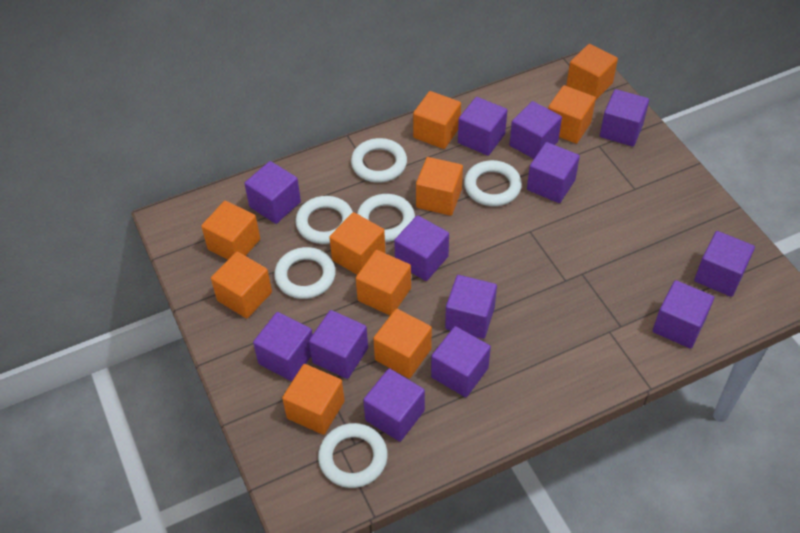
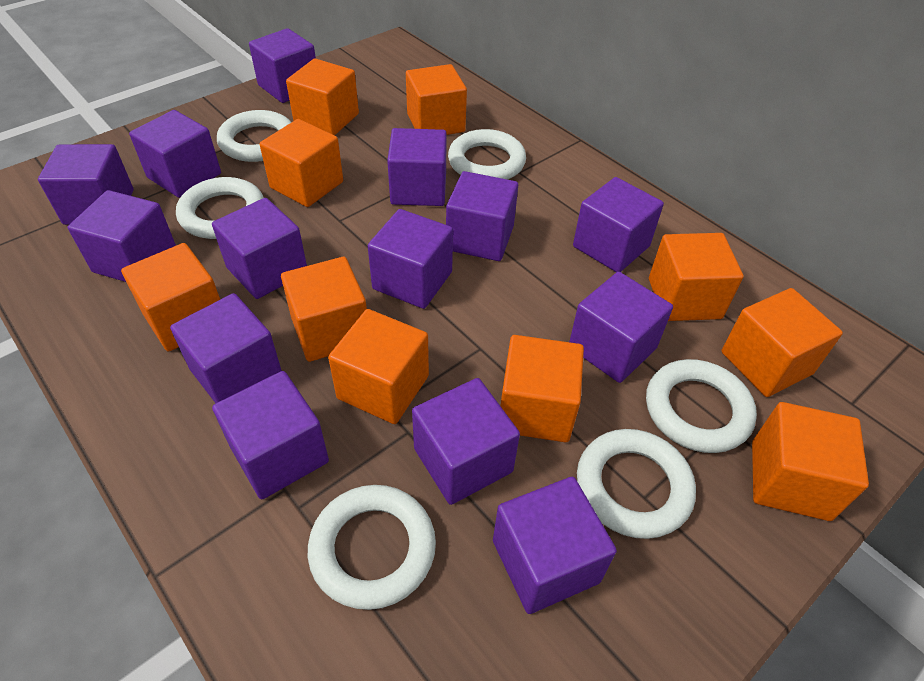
purple cube: [244,161,301,224] [253,312,313,381] [309,310,368,379] [363,368,425,442] [394,215,449,281] [431,326,491,397] [445,275,497,339] [458,97,507,156] [509,101,562,159] [527,142,580,203] [600,89,649,146] [653,280,714,349] [694,231,755,297] = 13 -> [38,144,133,225] [68,190,176,282] [129,110,221,198] [170,293,282,403] [212,198,307,299] [212,371,329,499] [249,28,316,103] [368,209,453,309] [387,128,447,206] [412,378,520,505] [446,171,518,261] [493,477,617,614] [569,272,673,383] [573,177,664,272] = 14

